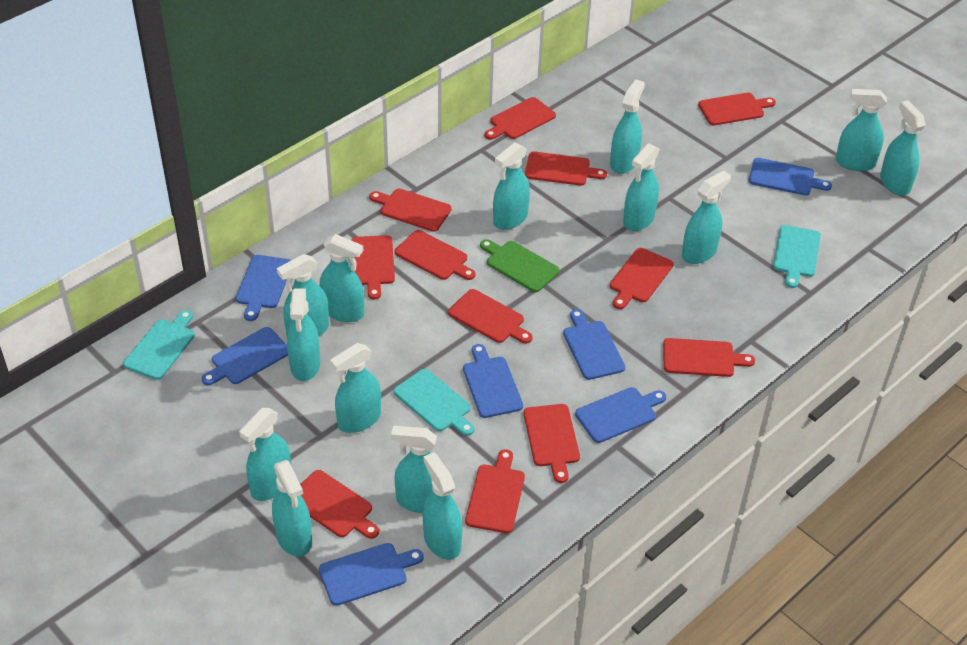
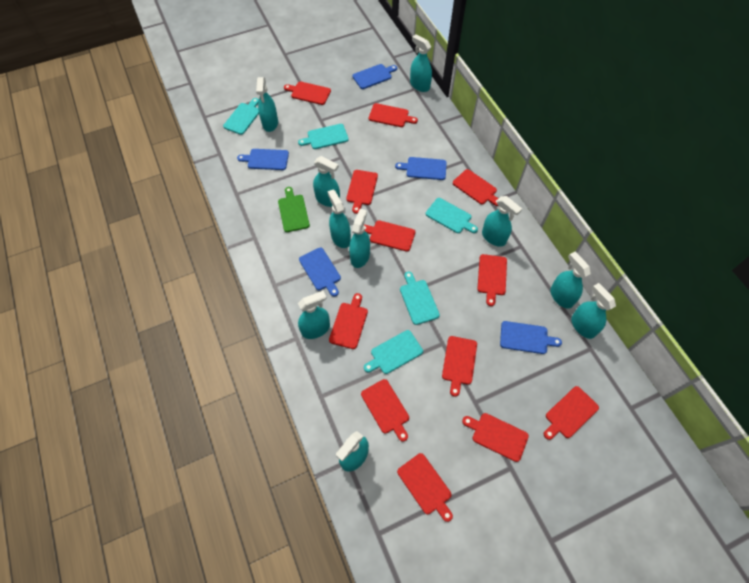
blue cutting board: [202,327,288,385] [236,255,291,321] [319,543,424,606] [463,344,523,418] [563,309,625,380] [575,387,666,443] [748,158,832,195] = 7 -> [237,149,289,170] [299,248,341,297] [352,64,397,89] [395,157,447,180] [500,321,562,354] = 5
turquoise cutting board: [123,310,195,380] [394,369,474,436] [773,225,821,288] = 3 -> [223,98,259,135] [298,124,349,149] [364,330,423,374] [400,271,440,325] [426,198,478,233] = 5
turquoise spray bottle: [239,408,291,501] [272,460,312,556] [277,254,329,337] [287,288,320,381] [320,234,364,322] [330,343,381,433] [391,426,437,513] [423,452,462,560] [493,142,530,230] [610,79,645,174] [623,143,660,231] [682,171,731,264] [836,89,887,171] [880,100,925,196] = 14 -> [256,77,278,132] [298,291,330,339] [313,156,340,207] [327,189,351,248] [336,431,369,472] [349,209,370,268] [410,35,432,92] [482,196,522,247] [550,252,591,309] [571,283,616,339] = 10

